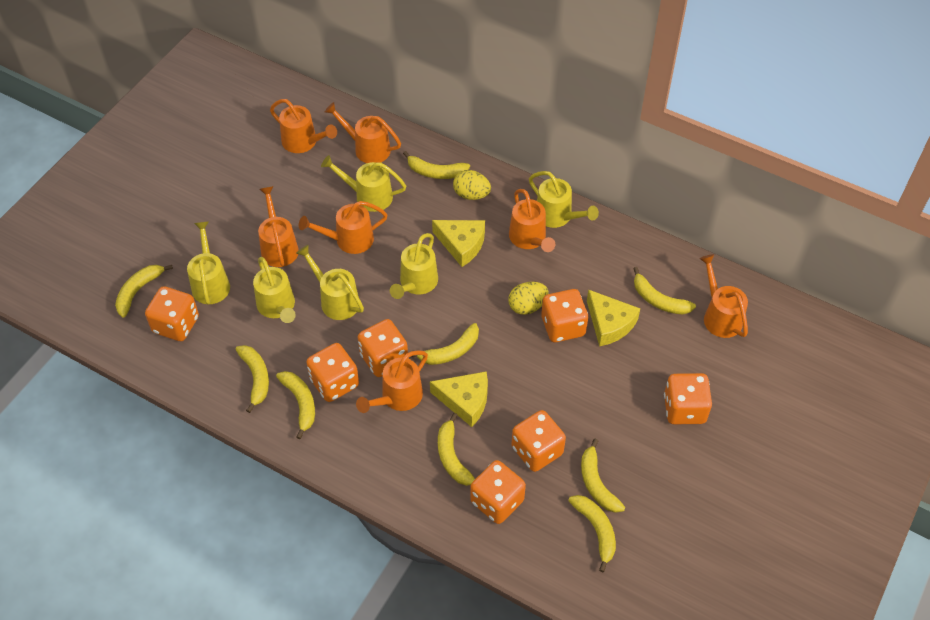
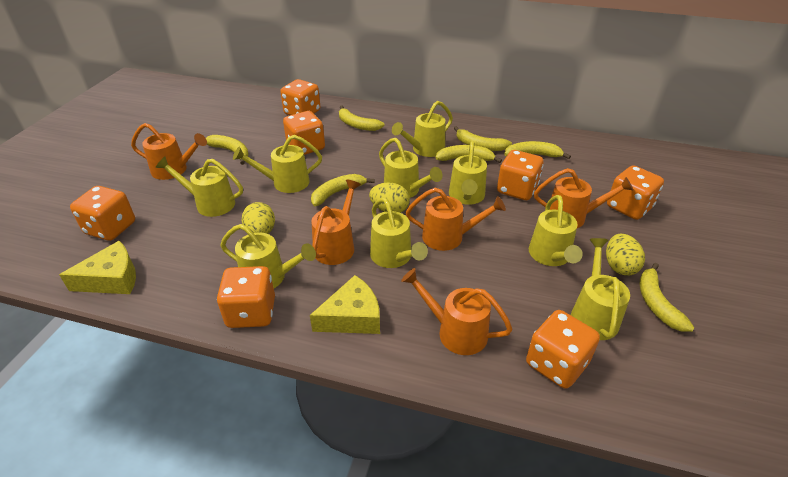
orange watering can: [258,186,299,267] [270,99,337,153] [299,201,388,254] [325,102,401,163] [356,350,428,413] [509,189,555,252] [699,254,748,338] = 7 -> [131,123,207,180] [311,180,361,265] [401,268,512,355] [406,188,506,251] [534,168,634,228] = 5
yellow banana: [115,265,173,318] [236,345,269,413] [276,371,315,439] [403,151,470,179] [411,323,479,365] [438,413,475,486] [568,495,616,572] [581,439,625,513] [633,267,696,315] = 9 -> [206,135,249,165] [311,174,375,206] [339,106,385,131] [435,145,502,163] [454,126,512,151] [504,141,571,159] [640,263,695,332] = 7
yellow cheese: [430,371,488,427] [432,220,485,267] [587,289,640,346] = 3 -> [59,241,136,294] [310,275,380,334] = 2
yellow egg: [453,170,491,200] [508,282,549,315] = 2 -> [242,202,275,234] [369,183,410,213] [606,234,645,276] = 3
yellow watering can: [187,221,230,304] [253,257,296,323] [296,245,364,320] [321,155,406,212] [390,233,438,299] [529,171,599,228] = 6 -> [155,156,243,217] [220,224,316,288] [233,135,322,193] [370,198,428,268] [379,138,443,198] [392,101,453,157] [449,141,487,205] [529,195,583,266] [571,238,630,340] = 9

